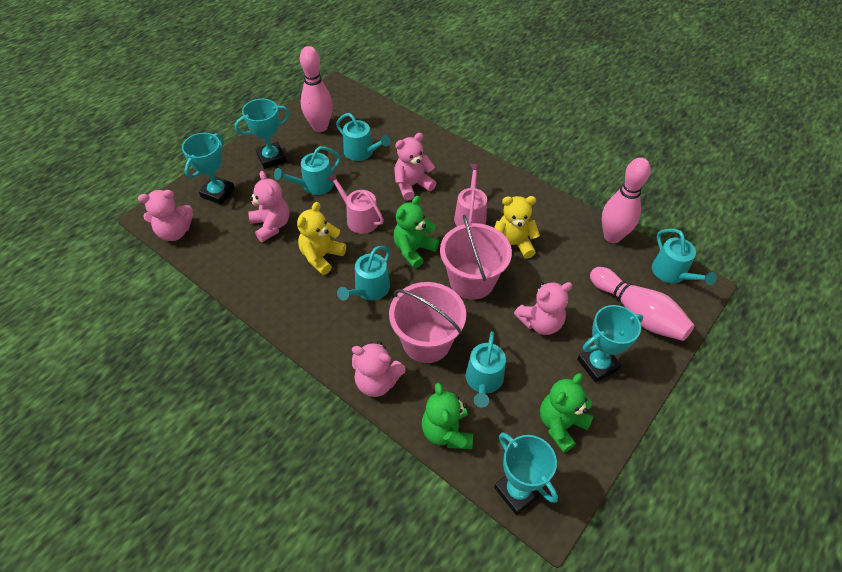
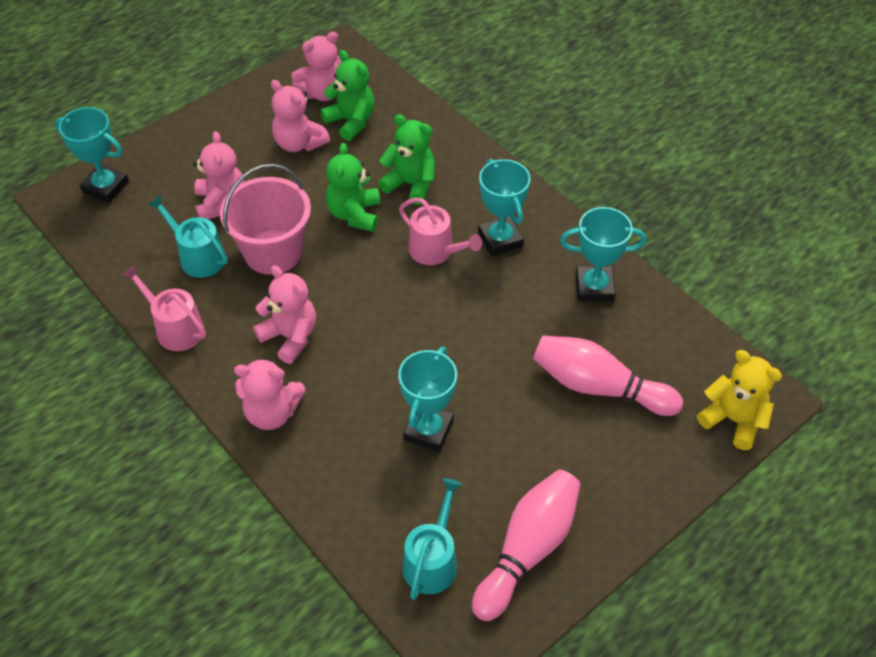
pink bowling pin: [300,46,333,132] [590,267,695,341] [602,157,651,243] = 3 -> [472,469,581,621] [533,335,683,416] = 2
pink bucket: [389,282,466,363] [440,215,512,300] = 2 -> [220,164,311,275] = 1
turquoise watering can: [274,146,341,195] [336,113,390,161] [337,246,390,300] [466,331,506,408] [652,229,717,285] = 5 -> [148,195,228,278] [403,478,462,600] = 2
yellow teddy bear: [297,202,346,275] [494,196,540,258] = 2 -> [697,350,782,450] = 1

